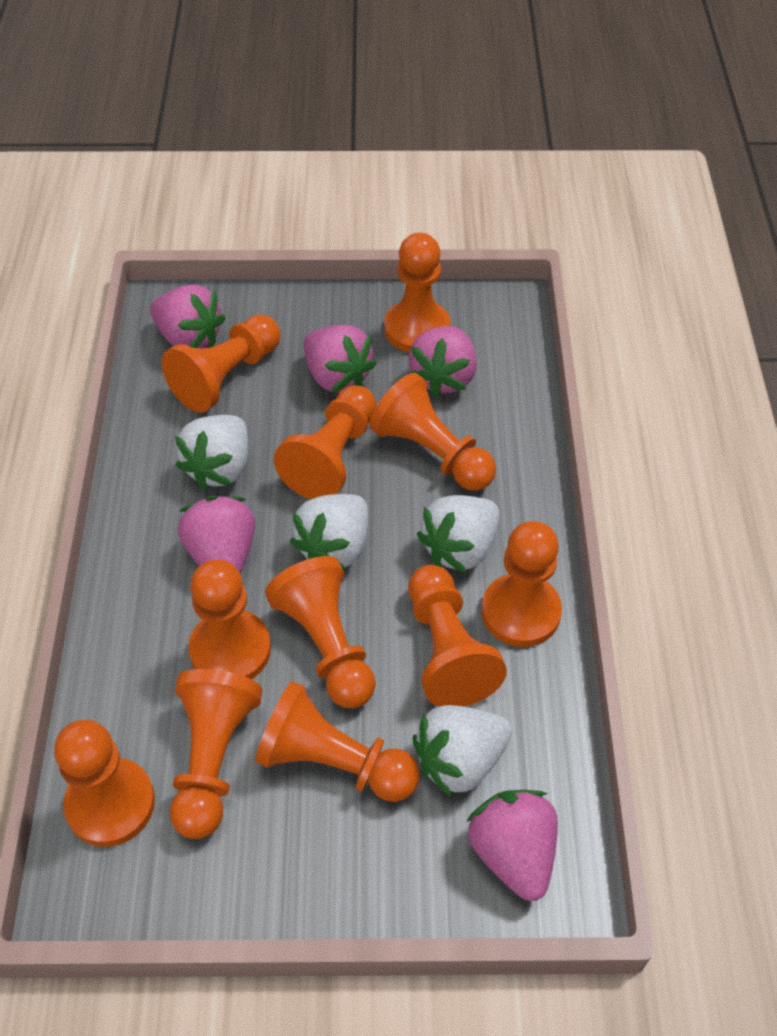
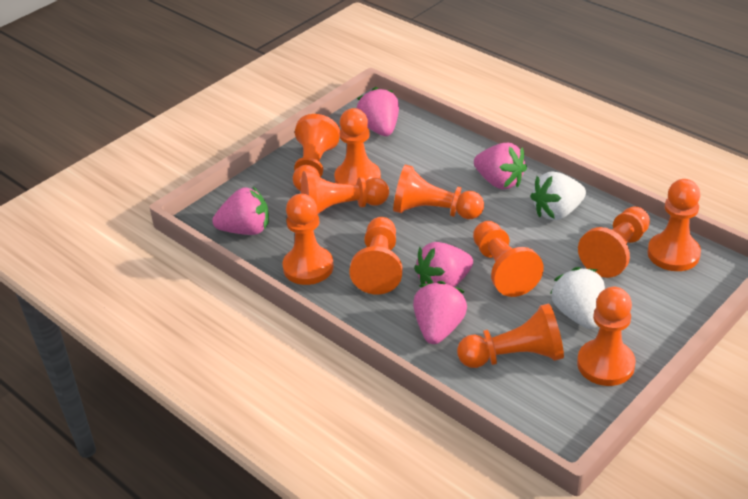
white strawberry: [175,415,248,489] [290,494,368,571] [412,705,512,797] [417,495,500,573] = 4 -> [530,172,586,220] [550,267,605,329] = 2

